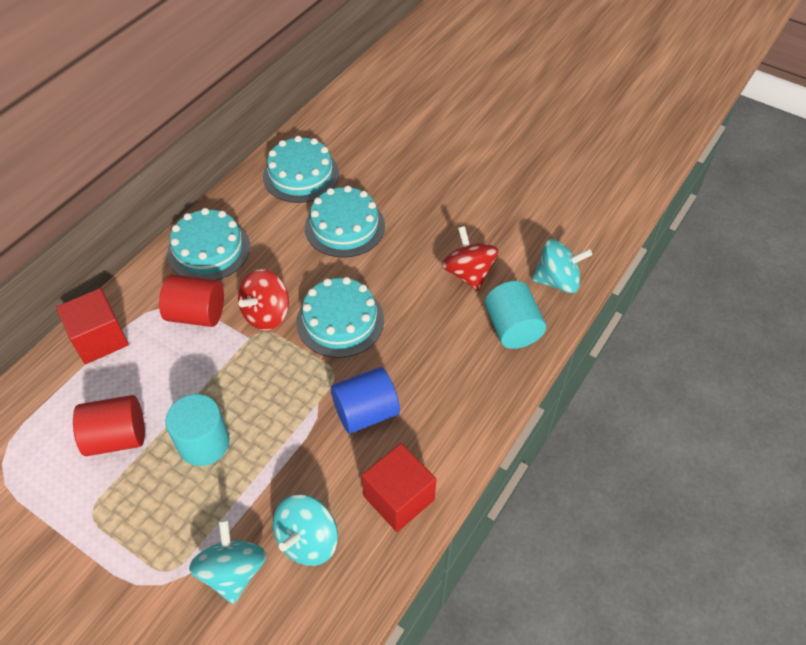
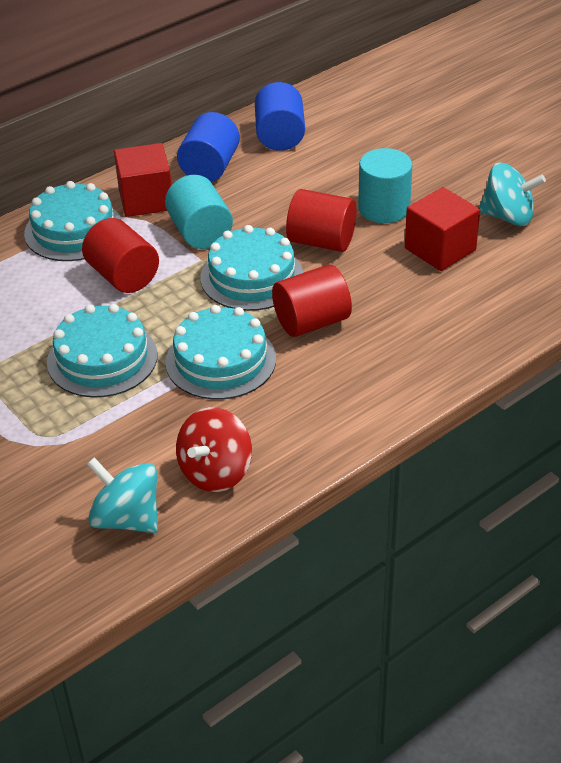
blue cylinder: [331,367,400,434] = 1 -> [177,112,240,182] [255,82,305,151] = 2
red cylinder: [73,395,145,456] [159,275,224,327] = 2 -> [82,218,159,293] [272,265,352,337] [286,189,357,252] = 3
red spinning top: [238,269,289,330] [441,226,499,291] = 2 -> [176,407,252,492] = 1
turquoise spinning top: [189,519,267,604] [273,495,338,566] [532,239,592,293] = 3 -> [87,457,158,533] [479,163,546,226] = 2

